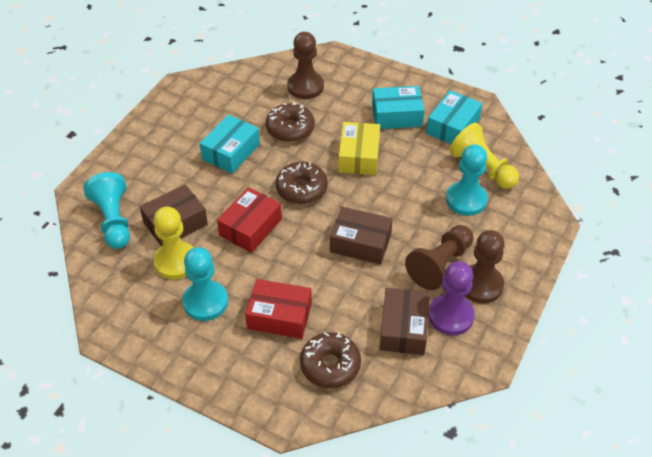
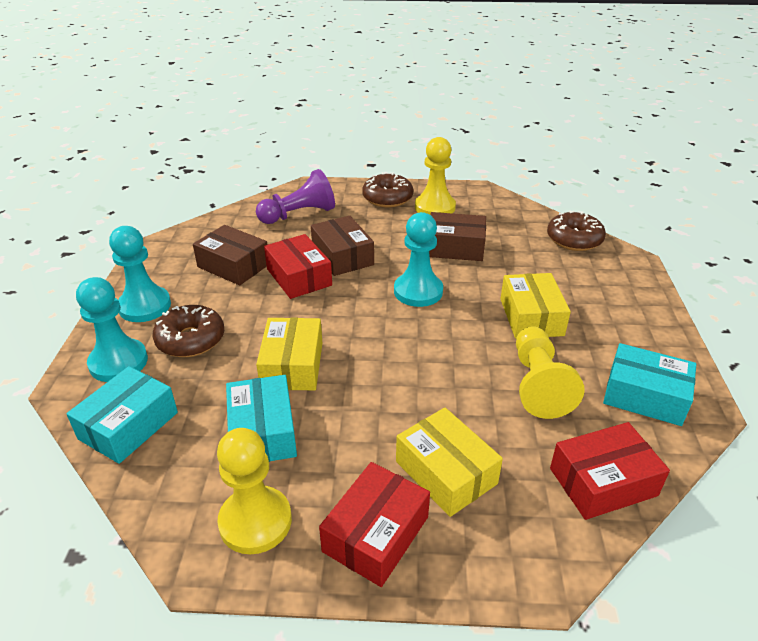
brown pawn: [287,32,324,99] [405,225,473,290] [465,230,505,304] = 3 -> none = 0
red box: [217,187,282,253] [245,279,312,339] = 2 -> [264,234,332,299] [319,462,430,587] [550,422,670,520] = 3
yellow box: [338,122,380,175] = 1 -> [256,318,322,390] [396,407,503,517] [500,273,571,339] = 3
yellow pawn: [153,207,194,279] [450,123,519,189] = 2 -> [217,428,292,554] [415,137,456,214] [516,327,585,419] = 3

